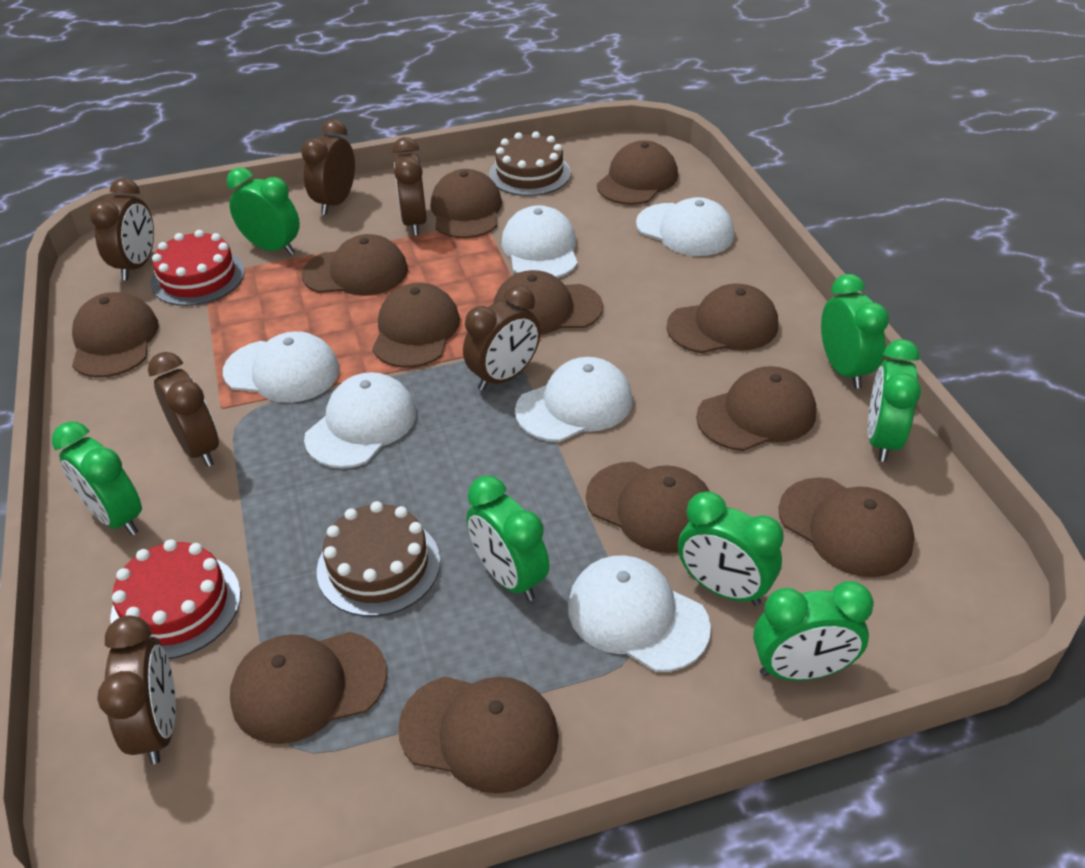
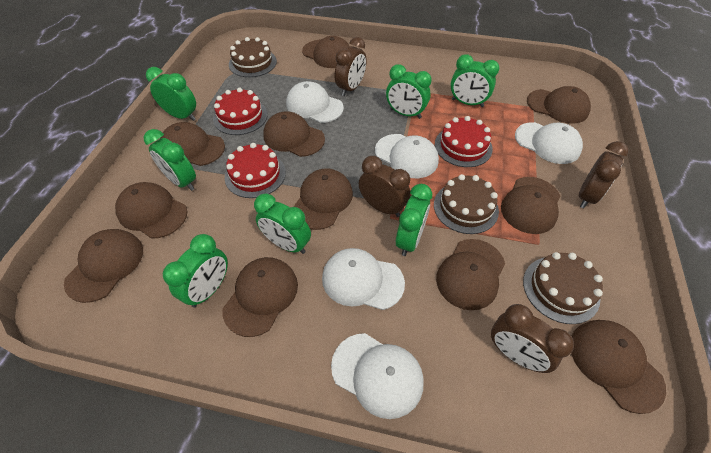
brown cake: [317,501,440,617] [489,131,571,196] = 2 -> [229,37,277,77] [434,174,499,234] [523,252,603,324] = 3
brown cap: [72,292,159,378] [230,632,387,744] [301,234,408,295] [372,283,460,368] [398,676,559,794] [431,169,502,238] [493,270,603,335] [586,462,710,553] [597,140,678,205] [666,283,778,353] [696,366,816,451] [778,477,915,577] = 12 -> [64,229,143,303] [115,182,187,239] [160,122,225,166] [223,257,298,337] [263,111,325,157] [294,168,353,230] [302,36,350,68] [436,239,505,310] [501,177,560,234] [527,86,591,124] [571,320,666,414] = 11
brown clock: [90,178,154,280] [97,615,176,764] [148,352,219,467] [301,119,355,215] [392,137,427,236] [463,285,541,391] = 6 -> [335,37,367,96] [359,156,410,217] [491,304,574,373] [579,141,628,208] = 4
red cake: [110,539,241,659] [151,230,245,306] = 2 -> [213,88,268,135] [225,143,286,198] [435,116,493,167] = 3
white cap: [223,331,339,403] [304,372,416,468] [502,205,578,278] [515,357,633,442] [568,555,711,672] [636,197,734,256] = 6 -> [286,81,344,123] [322,248,405,310] [331,333,424,419] [375,134,439,178] [515,122,583,164] = 5

